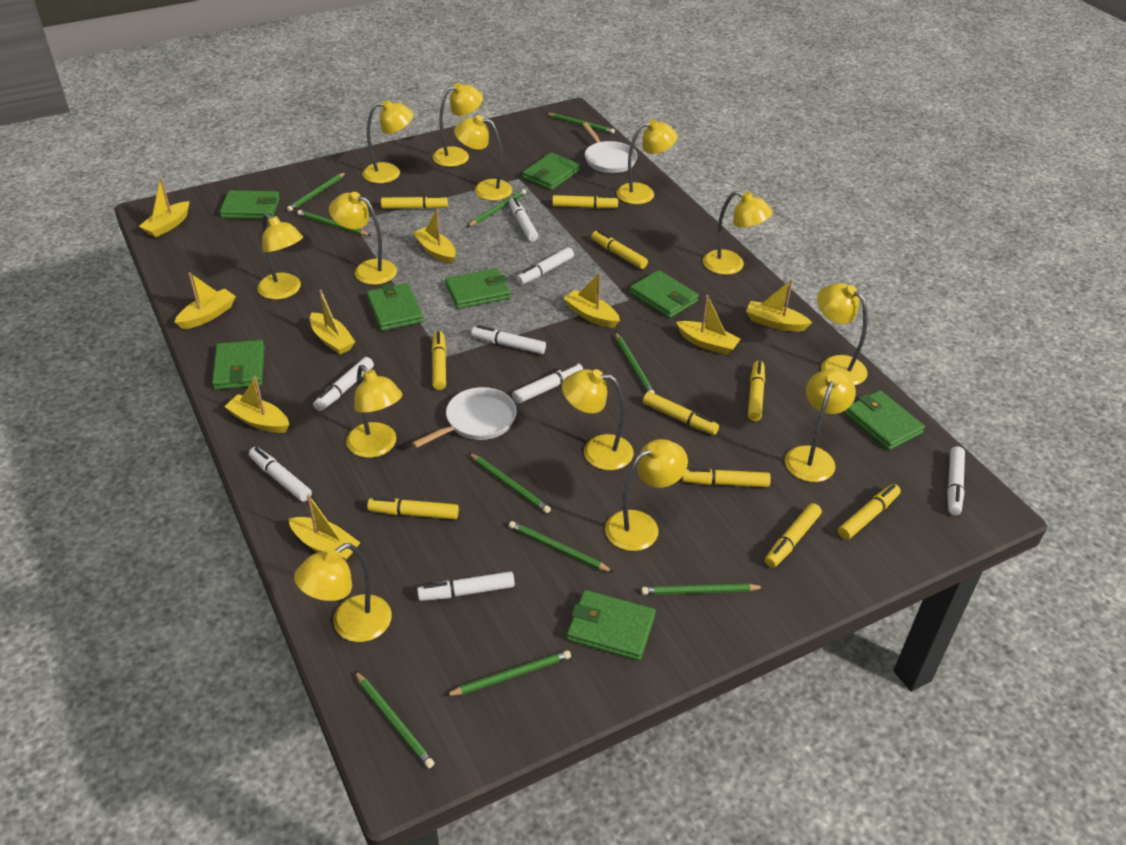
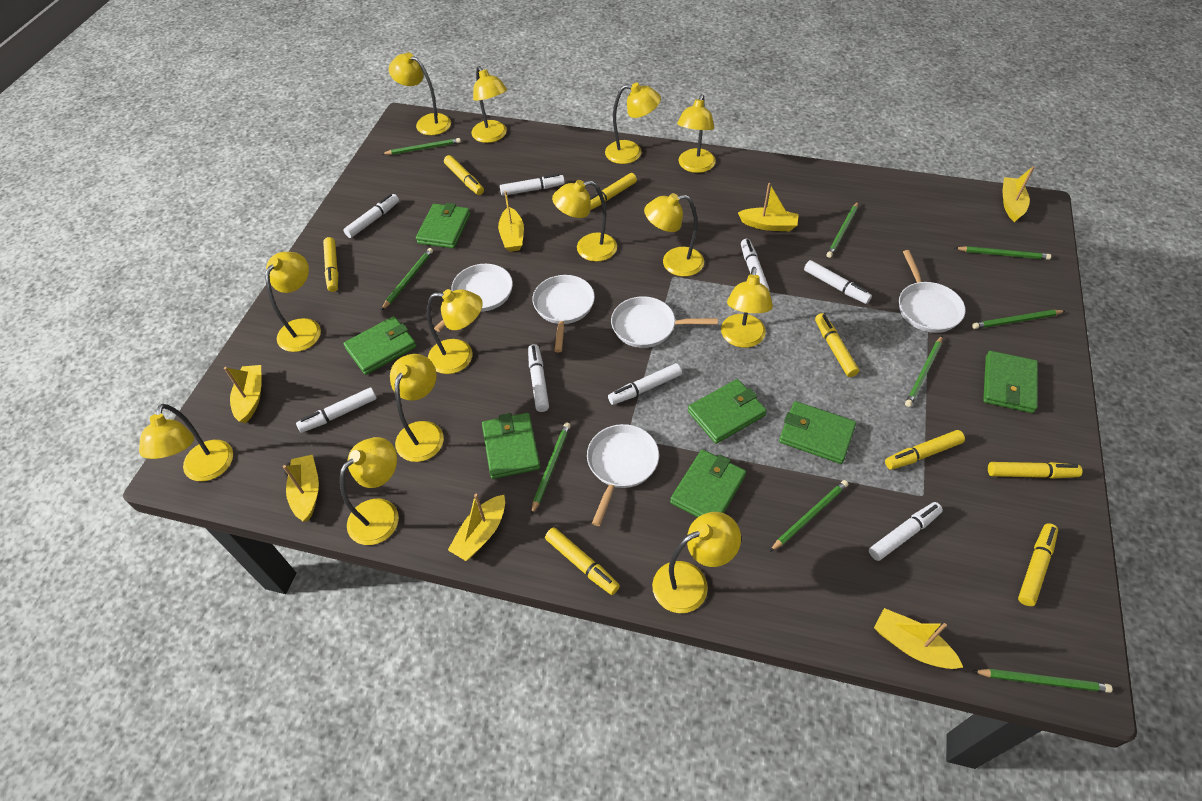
green pencil: [287,172,346,212] [297,210,371,236] [354,671,434,768] [445,650,571,696] [467,189,526,227] [469,453,551,513] [509,521,613,572] [546,113,615,134] [615,332,655,394] [641,584,764,595] = 10 -> [381,248,433,311] [382,138,461,155] [531,423,571,515] [770,480,848,552] [826,202,858,258] [905,336,942,407] [955,246,1051,260] [972,310,1065,329] [973,669,1113,693] = 9
green wallet: [212,340,265,390] [220,190,280,219] [367,283,424,331] [445,268,511,309] [522,152,580,190] [567,590,656,661] [630,270,699,318] [845,390,925,450] = 8 -> [343,316,417,375] [416,203,470,248] [482,413,540,479] [670,450,746,517] [688,379,767,444] [779,401,856,464] [983,351,1038,413] = 7
white pan: [412,387,517,448] [582,123,637,173] = 2 -> [434,264,513,332] [532,275,595,352] [587,424,659,526] [611,296,718,348] [899,250,965,333] = 5
yellow boat: [139,178,189,237] [175,272,236,329] [224,376,289,433] [288,494,360,561] [310,290,355,355] [413,210,456,264] [563,273,620,328] [676,295,741,355] [746,279,812,332] = 9 -> [224,365,262,423] [283,455,319,522] [448,494,505,561] [498,191,524,252] [738,183,799,231] [874,608,963,669] [1002,166,1034,222] = 7
yellow marker: [367,497,459,519] [381,195,448,209] [432,331,446,390] [552,195,618,208] [591,230,648,269] [643,392,719,435] [682,468,771,487] [748,361,765,421] [765,503,822,568] [838,484,901,540] = 10 -> [323,237,338,292] [444,155,484,195] [545,527,620,595] [590,173,637,210] [815,313,859,377] [885,430,965,470] [988,462,1082,479] [1018,523,1058,606] = 8

